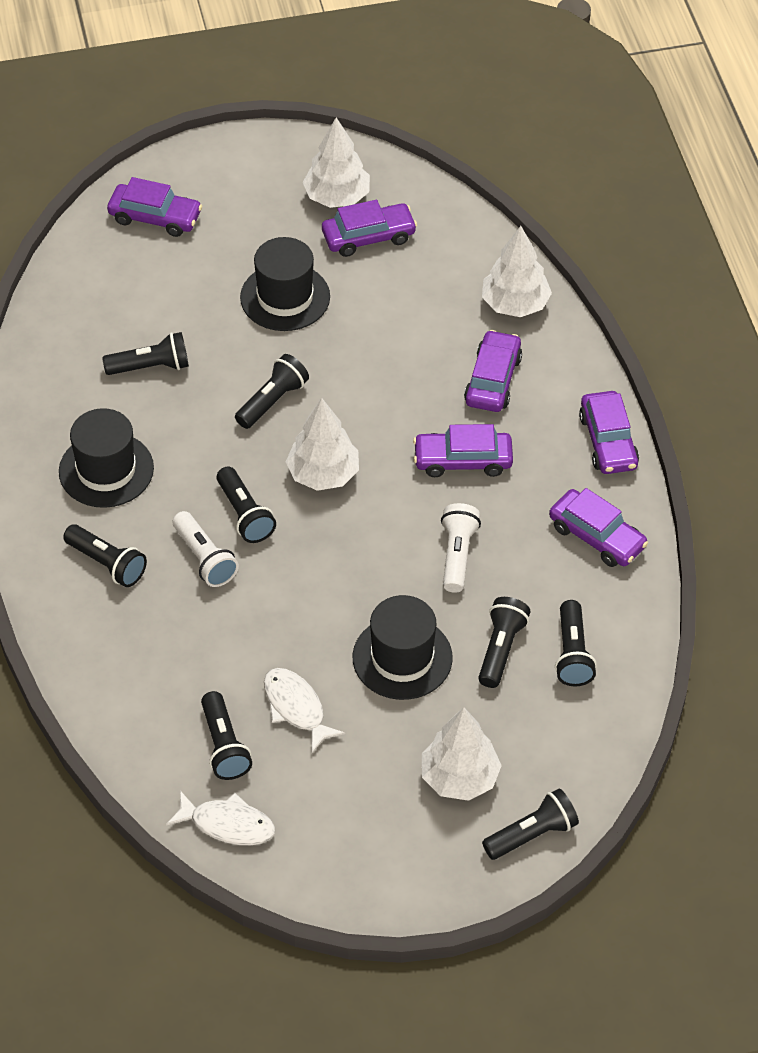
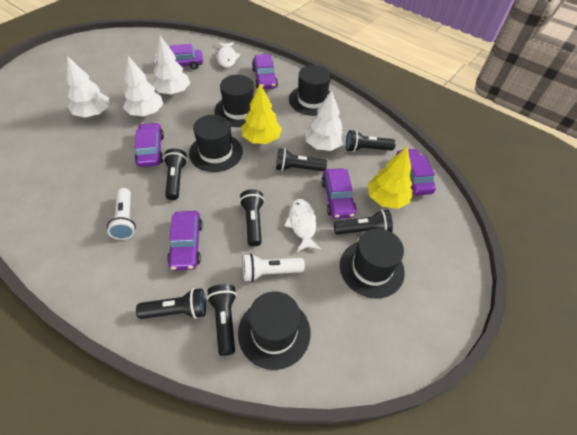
black flashlight: [63,524,147,587] [102,332,189,375] [201,691,252,780] [217,466,276,543] [235,354,309,429] [478,597,531,688] [482,789,579,860] [555,600,597,687] = 8 -> [136,288,206,319] [163,148,187,200] [207,284,237,356] [239,189,265,246] [276,148,327,171] [334,209,393,235] [346,130,396,152] = 7
black hat: [59,408,154,508] [240,237,330,331] [353,595,453,700] = 3 -> [189,115,243,172] [214,75,254,127] [238,291,310,370] [289,65,335,116] [340,228,405,298] = 5
yellow tree: none = 0 -> [241,83,282,144] [368,147,413,209] = 2

